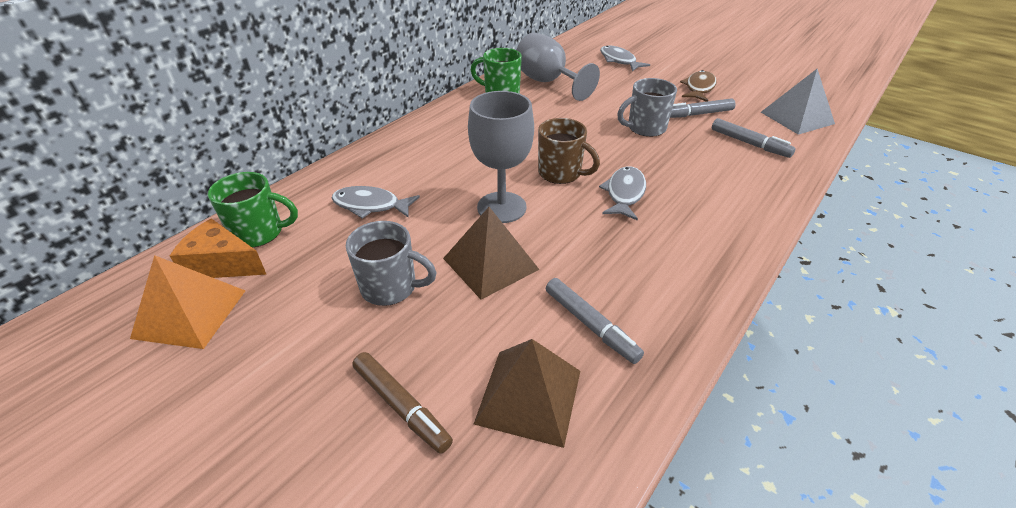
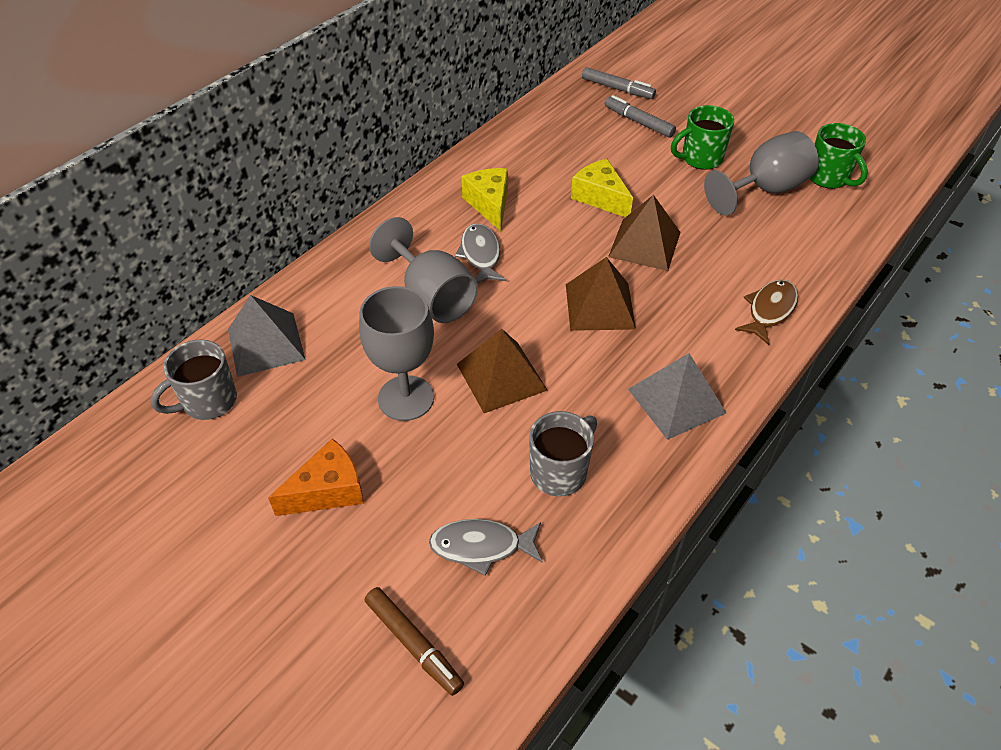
brown mug: [538,118,600,184] = 1 -> none = 0
brown pyramid: [443,207,540,300] [474,339,580,448] = 2 -> [457,329,548,413] [566,257,636,331] [608,195,681,271] = 3
grey fish: [331,186,420,218] [599,166,646,221] [600,45,650,71] = 3 -> [429,519,543,576] [455,223,506,283] = 2
grey goblet: [468,91,534,223] [516,33,600,101] = 2 -> [359,286,434,421] [369,217,478,323] [704,131,819,216] = 3
grey marker: [546,278,644,364] [670,98,736,118] [712,118,796,158] = 3 -> [582,67,656,99] [605,95,676,138] = 2
grey pyramid: [761,69,835,135] = 1 -> [228,295,305,377] [628,353,726,440] = 2
orange pyramid: [130,255,245,349] = 1 -> none = 0
yellow cheese: none = 0 -> [461,168,508,231] [571,159,633,217] = 2

